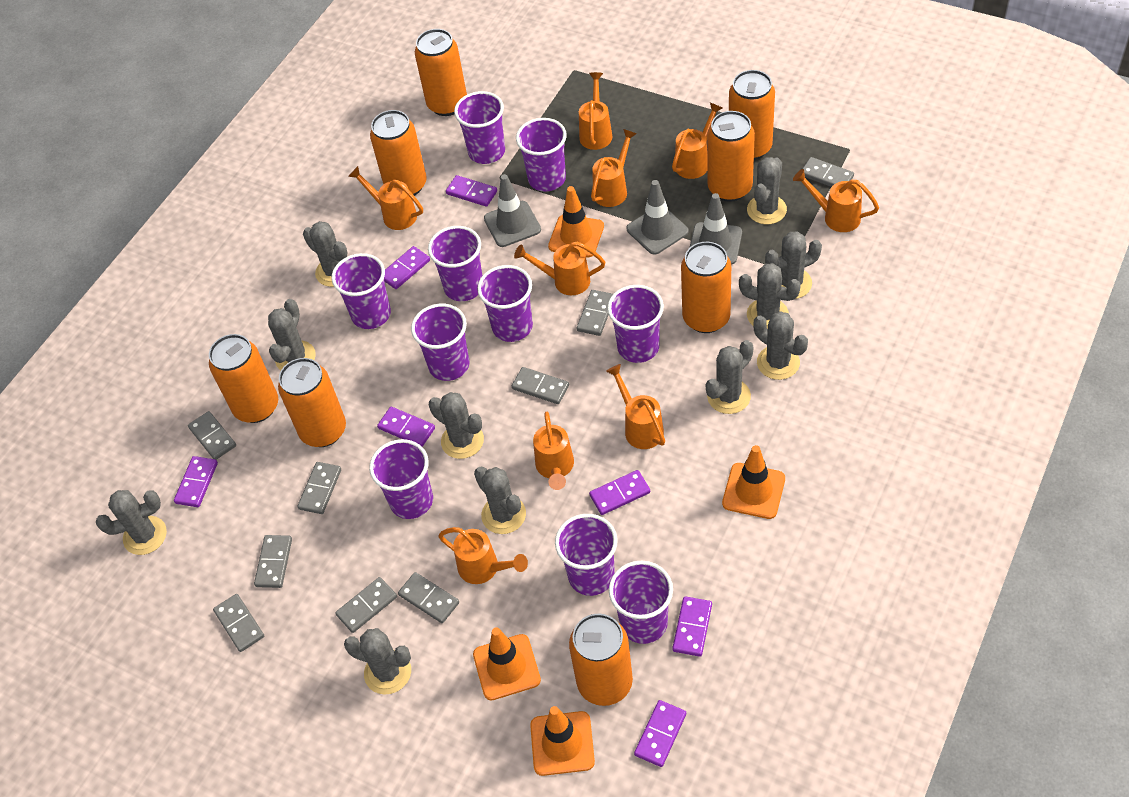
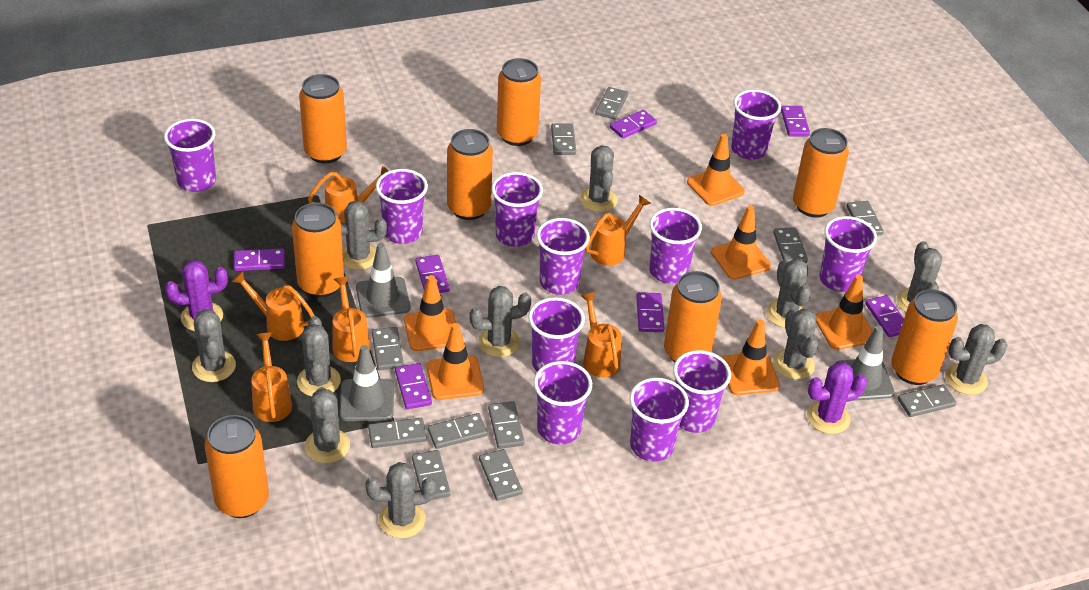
grey domino: [188,411,236,460] [213,594,264,652] [254,535,292,588] [297,462,341,514] [335,577,397,633] [398,572,459,623] [512,367,569,404] [577,290,613,336] [803,157,854,187] = 9 -> [368,418,427,448] [372,327,404,370] [412,450,451,500] [428,413,488,449] [479,449,523,501] [488,401,525,449] [551,123,576,155] [595,87,628,119] [773,227,808,263] [846,201,884,235] [898,384,957,417] = 11
orange traffic cone: [473,627,541,700] [530,706,595,776] [548,186,604,257] [722,445,785,519] = 4 -> [404,275,456,351] [427,323,484,400] [687,134,745,206] [711,206,771,280] [721,320,780,395] [816,275,873,350] = 6
orange watering can: [348,166,423,230] [438,527,528,584] [514,242,605,295] [533,412,574,490] [579,72,612,150] [591,129,637,207] [606,364,665,449] [672,102,722,179] [793,169,879,232] = 9 -> [232,271,315,341] [251,332,292,422] [308,166,389,223] [333,277,370,362] [581,292,622,378] [585,195,651,266] = 6
purple cactus: none = 0 -> [165,260,228,331] [807,362,867,434] = 2
purple cup: [332,253,391,329] [369,439,433,519] [411,304,470,381] [428,226,482,301] [454,91,505,164] [477,265,533,342] [516,118,567,191] [555,514,618,596] [607,285,664,363] [609,561,673,644] = 10 -> [164,119,216,192] [376,169,428,244] [491,172,543,247] [528,297,585,371] [534,361,592,444] [536,218,590,295] [630,378,689,462] [649,208,702,284] [673,350,731,433] [731,90,781,160] [819,216,877,292] = 11

